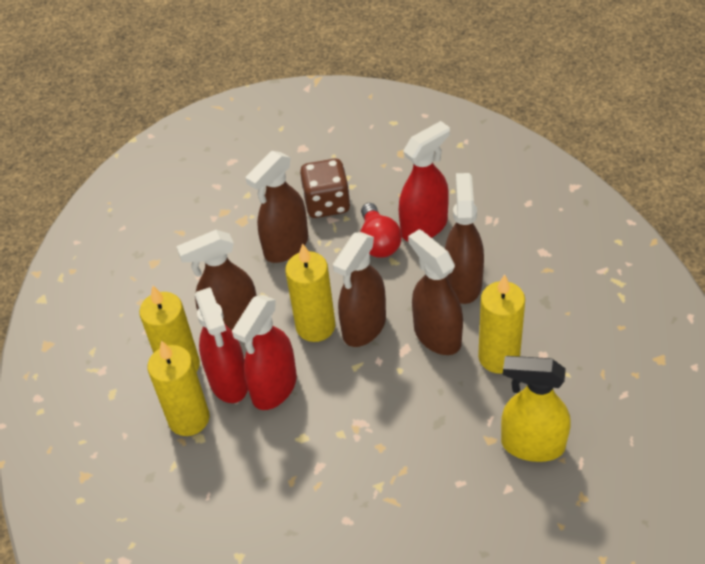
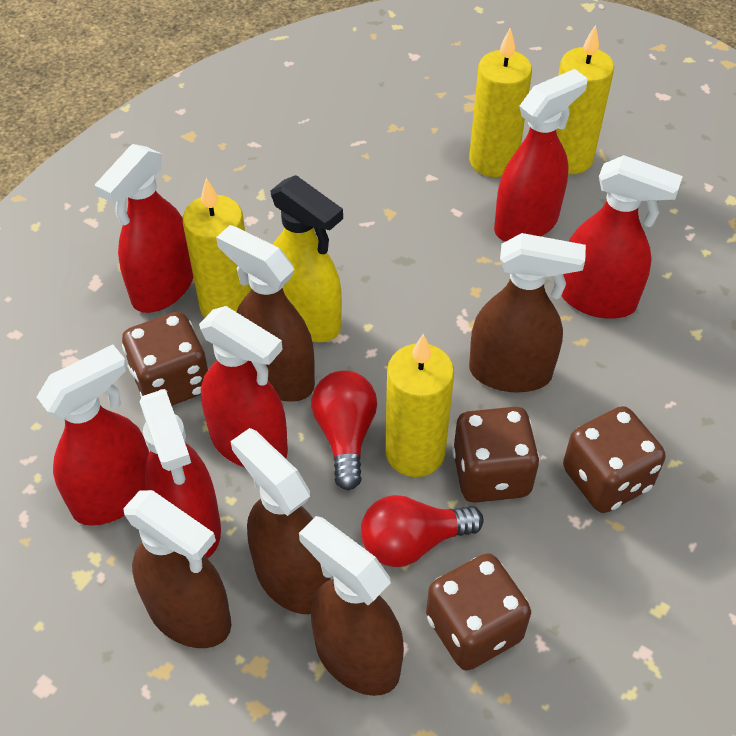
brown dice: [300,159,351,218] = 1 -> [122,312,208,406] [426,553,531,671] [452,407,540,503] [563,406,665,513] = 4
red light bulb: [360,203,402,258] = 1 -> [311,371,377,490] [361,495,484,567] = 2
red spray bottle: [195,287,248,403] [232,295,297,410] [399,121,450,241] = 3 -> [37,345,149,526] [95,144,193,313] [140,389,221,558] [199,306,288,467] [494,69,588,242] [561,155,683,319] = 6

